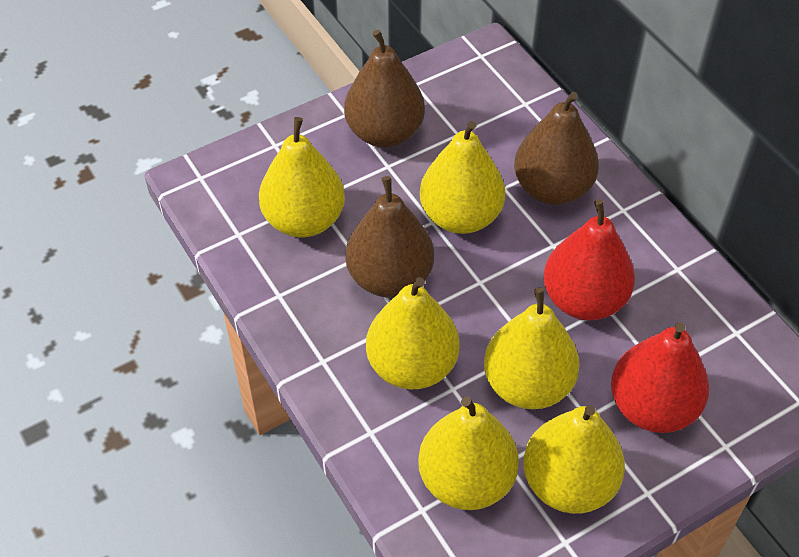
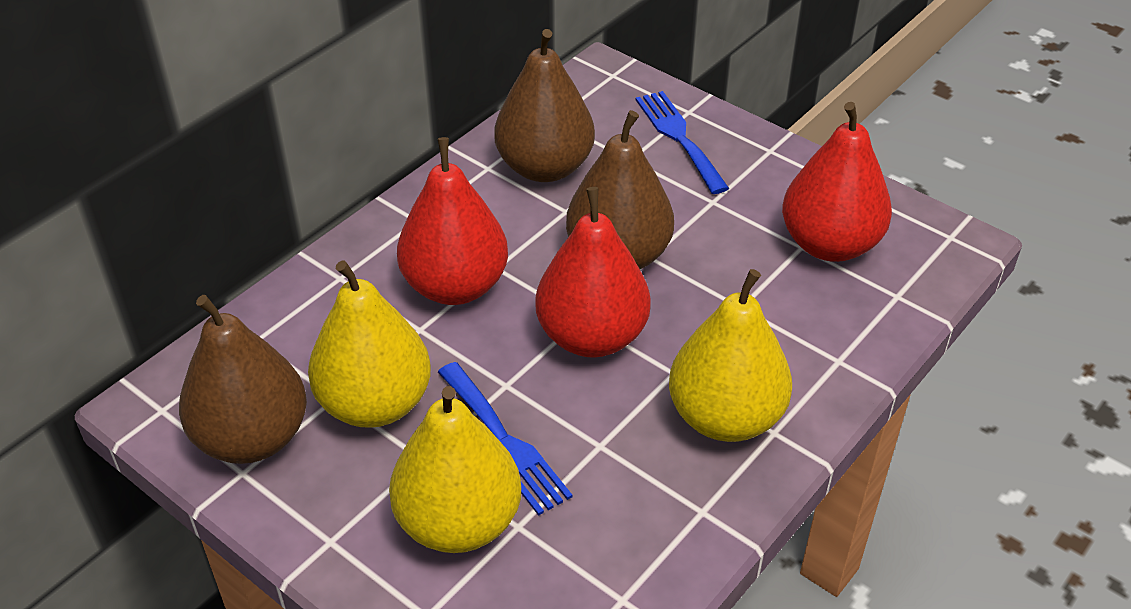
blue fork: none = 0 -> [438,362,573,516] [636,91,729,194] = 2
red pear: [543,199,635,320] [611,322,709,433] = 2 -> [397,137,508,305] [535,187,651,357] [782,102,892,262] = 3
yellow pear: [259,117,345,237] [366,277,459,389] [418,397,519,510] [420,121,505,234] [484,287,580,409] [523,405,625,514] = 6 -> [308,260,431,428] [389,386,521,553] [669,269,792,442] = 3

